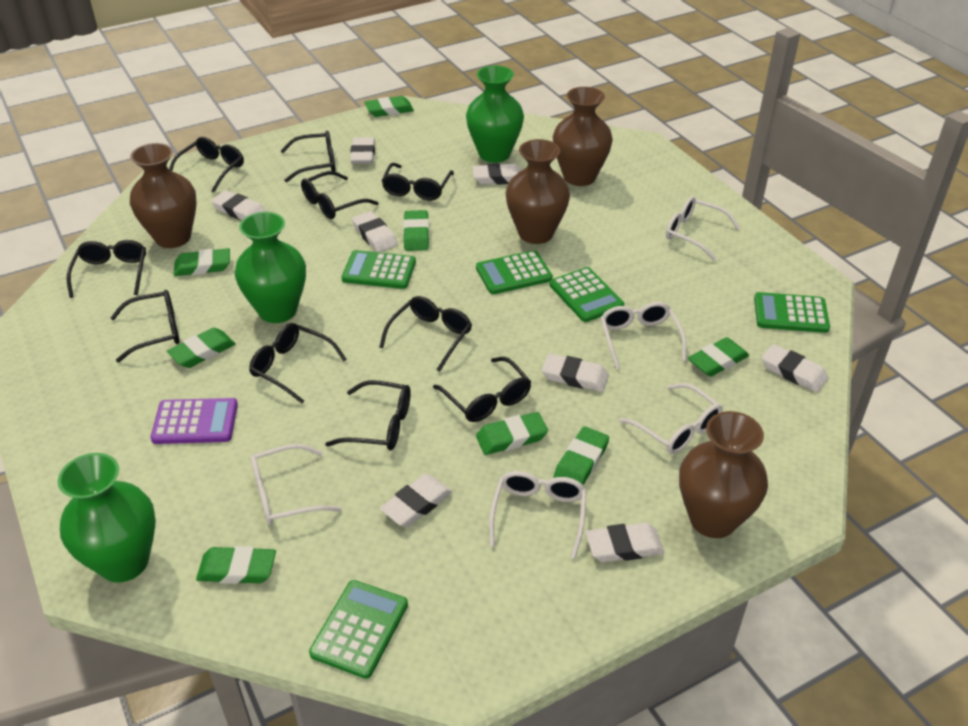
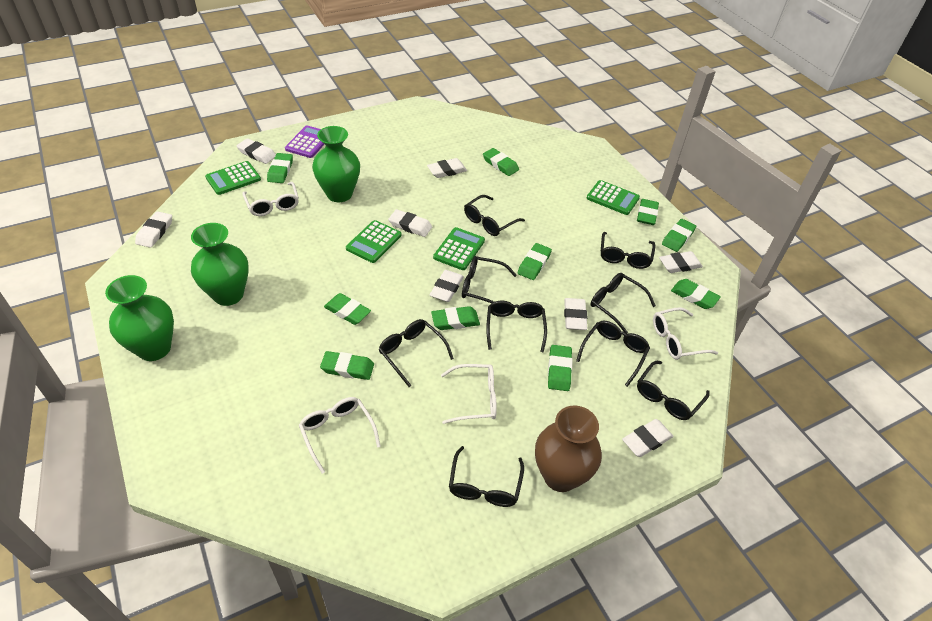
black glasses: [67,240,146,298] [110,290,180,362] [169,137,244,193] [249,323,347,403] [281,131,335,182] [301,171,379,219] [325,380,410,450] [379,296,472,372] [381,163,454,200] [433,357,531,422] = 10 -> [378,319,454,387] [449,446,524,507] [462,256,517,303] [464,195,525,236] [486,301,547,353] [576,321,650,387] [591,273,656,334] [601,232,656,269] [637,361,710,420] = 9
brown vase: [130,143,197,248] [506,139,570,244] [553,87,613,186] [679,411,768,538] = 4 -> [535,405,602,492] = 1
green calculator: [309,580,408,679] [341,250,416,289] [476,250,553,294] [549,267,624,322] [754,292,830,333] = 5 -> [205,161,261,195] [346,220,401,263] [433,227,485,270] [587,180,640,215] = 4
green eraser: [167,328,236,368] [174,248,230,276] [196,546,276,584] [364,96,414,117] [403,210,429,251] [476,412,548,455] [553,426,609,485] [688,337,749,377] = 8 -> [267,153,293,183] [320,351,374,380] [324,293,371,325] [431,306,480,330] [483,148,519,176] [518,243,552,280] [548,345,572,391] [637,199,659,225] [662,219,696,252] [671,279,721,309] = 10
white glasses: [250,444,342,525] [489,471,587,558] [600,302,686,370] [619,383,722,454] [666,196,740,261] = 5 -> [242,182,299,216] [299,397,381,474] [441,364,497,424] [653,307,718,360] = 4

